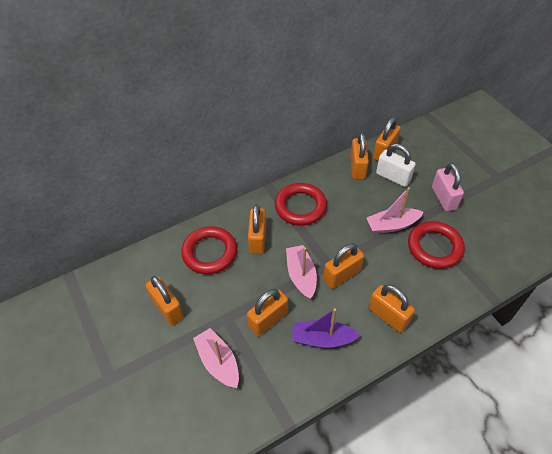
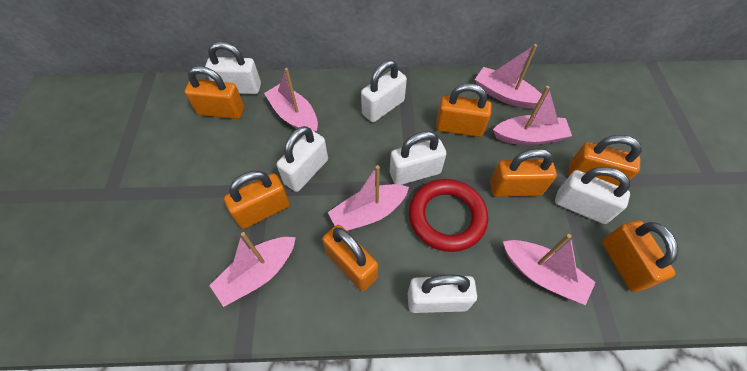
pink boat: [193,328,239,388] [286,245,317,299] [367,187,424,234] = 3 -> [209,232,296,307] [264,68,318,132] [328,165,409,231] [475,44,542,109] [493,86,572,146] [503,234,596,305] = 6
pink padlock: [432,163,464,211] = 1 -> none = 0
purple boat: [292,308,361,348] = 1 -> none = 0
red ring: [181,226,237,274] [275,183,327,226] [408,221,465,269] = 3 -> [409,179,488,252] = 1
white padlock: [376,144,416,187] = 1 -> [205,42,261,94] [276,126,328,192] [361,60,407,122] [390,131,447,185] [408,274,477,313] [555,167,630,224] = 6

